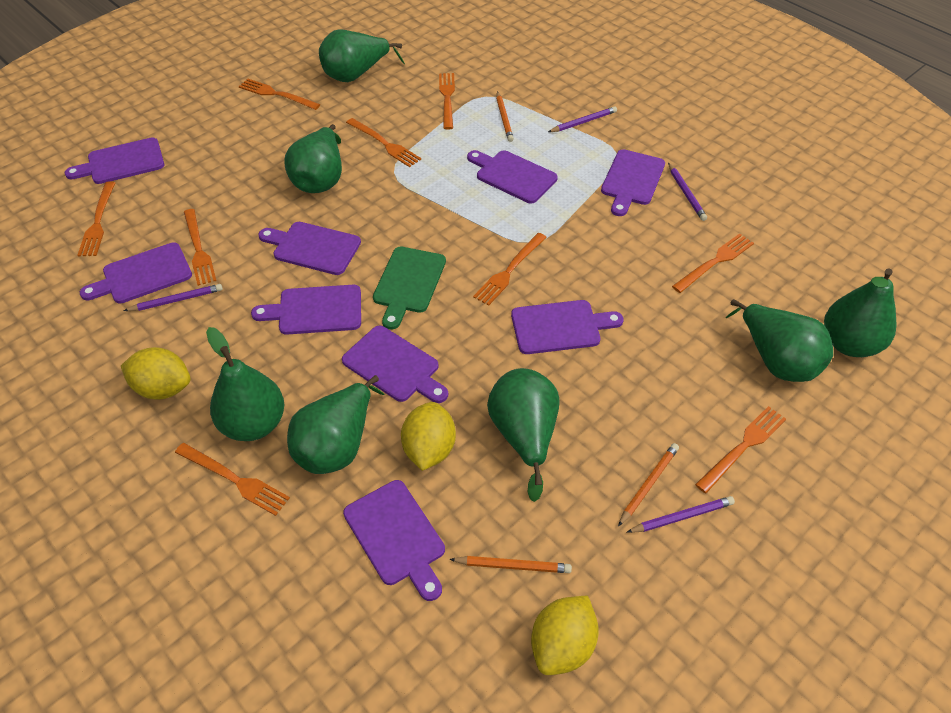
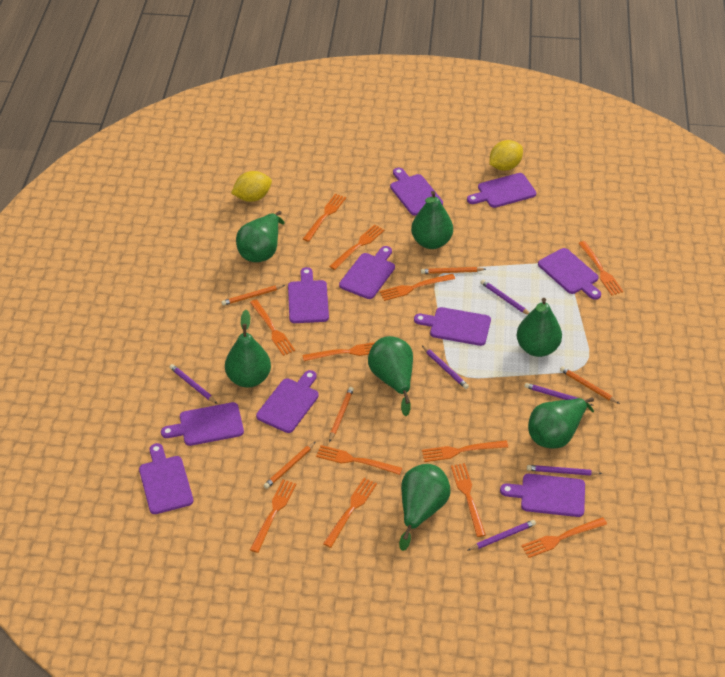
green cutting board: [373,247,446,330] = 1 -> none = 0
orange fork: [77,181,115,256] [175,443,290,516] [184,209,217,286] [239,79,320,110] [346,118,421,167] [439,73,455,130] [473,233,547,306] [672,233,754,293] [695,406,786,493] = 9 -> [250,299,295,356] [250,479,297,553] [302,342,375,361] [303,194,346,242] [316,445,402,475] [323,478,377,548] [329,225,384,270] [380,274,455,301] [422,440,508,462] [451,463,486,537] [521,517,607,558] [578,241,623,295] = 12
orange pencil: [449,556,572,573] [496,91,514,142] [618,443,679,526] = 3 -> [221,285,285,306] [264,442,316,489] [329,387,354,442] [421,267,486,274] [560,366,620,404] = 5
purple cutting board: [65,138,164,184] [80,242,192,304] [251,285,361,335] [258,222,361,275] [342,326,448,403] [343,480,445,601] [467,150,558,203] [511,300,624,354] [601,149,665,216] = 9 -> [139,443,193,514] [161,402,244,446] [256,370,319,433] [288,267,329,323] [339,246,395,299] [390,168,443,215] [414,307,491,346] [467,173,536,208] [500,474,585,517] [538,248,601,300] = 10
purple pencil: [124,284,223,311] [548,106,617,132] [627,496,735,533] [668,163,707,221] = 4 -> [169,364,217,404] [422,346,469,389] [467,520,536,551] [480,280,529,315] [524,383,593,406] [527,465,602,476] = 6
yellow lemon: [121,347,191,400] [401,402,456,471] [531,596,599,675] = 3 -> [231,171,272,202] [490,140,523,171] = 2

